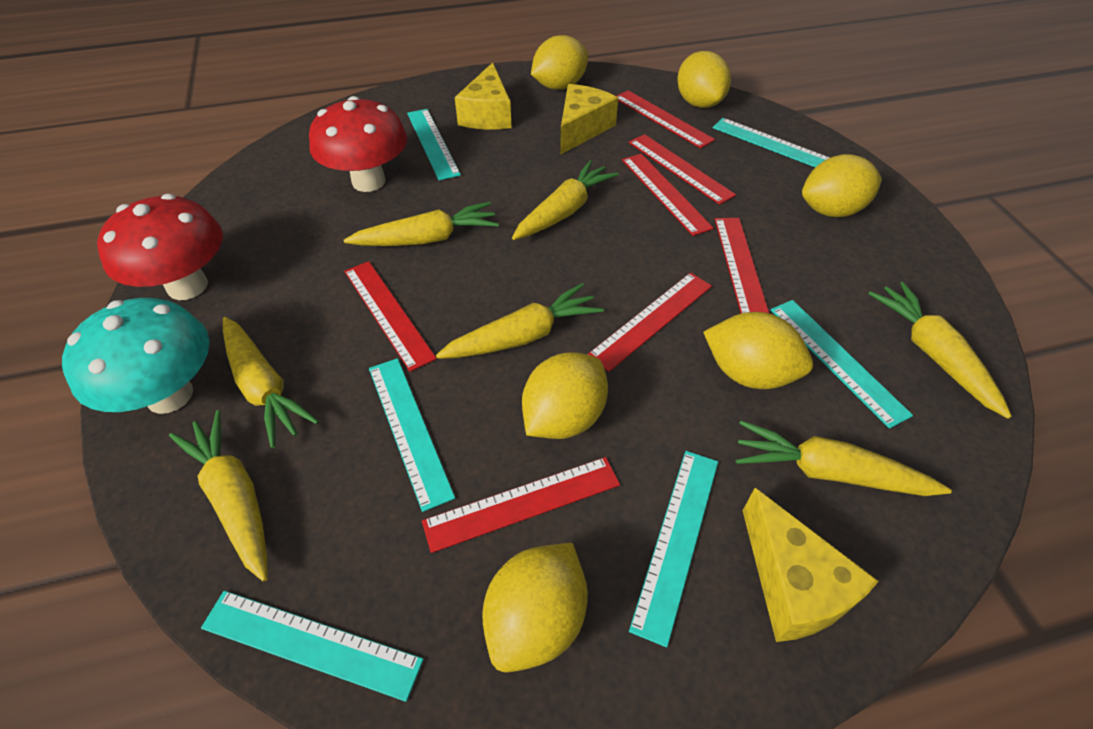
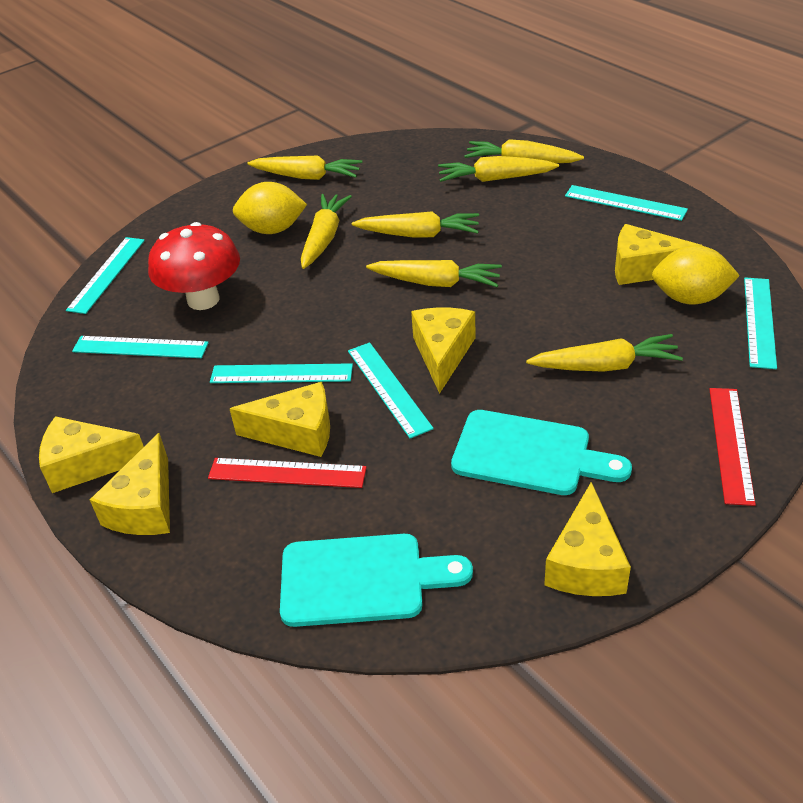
red mushroom: [97,194,223,300] [309,96,407,192] = 2 -> [148,222,240,310] = 1
red ruler: [344,261,437,372] [422,457,620,553] [587,273,712,372] [617,90,715,148] [622,154,714,236] [629,134,736,205] [715,218,769,313] = 7 -> [208,458,367,488] [709,388,756,506] = 2
turquoise cutting board: none = 0 -> [280,534,473,627] [451,410,632,495] = 2
turquoise mushroom: [62,298,210,414] = 1 -> none = 0
yellow cheese: [455,62,512,130] [560,84,618,155] [743,488,879,642] = 3 -> [39,416,144,493] [90,433,170,535] [230,382,330,457] [411,308,476,394] [544,482,631,596] [615,224,703,285] = 6
yellow lemon: [482,543,588,672] [522,352,608,439] [531,35,588,90] [677,51,731,108] [703,312,813,389] [802,154,882,217] = 6 -> [233,182,307,234] [652,245,740,305] = 2

